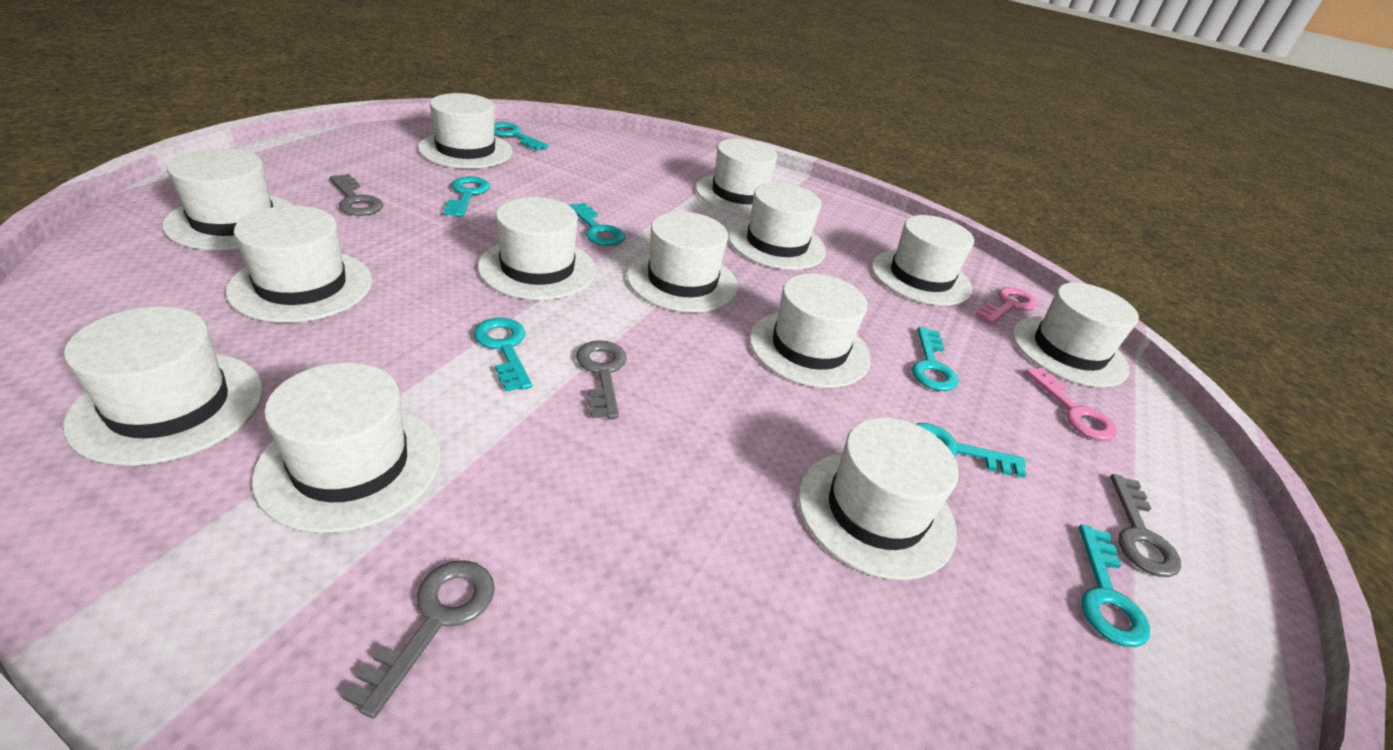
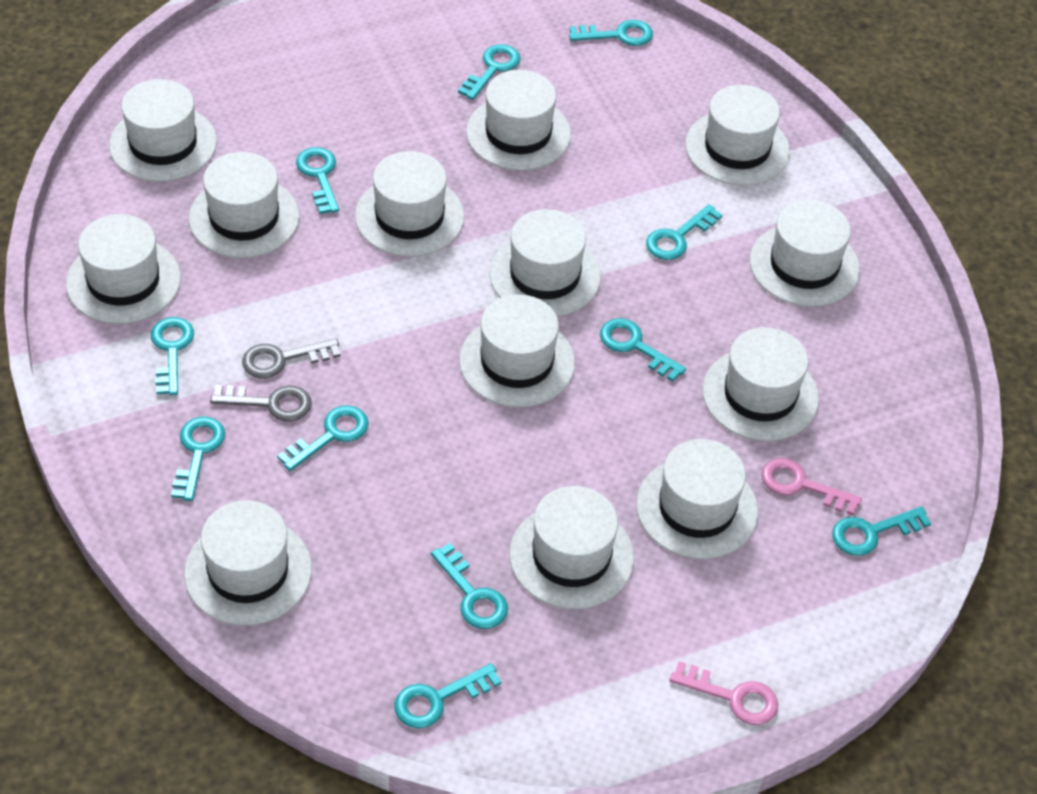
grey key: [330,174,383,216] [342,560,495,719] [576,340,627,419] [1110,474,1181,577] = 4 -> [210,385,312,421] [242,339,341,378] = 2
turquoise key: [444,176,490,217] [474,318,532,391] [494,122,549,150] [569,203,625,246] [912,327,958,391] [916,423,1026,478] [1079,524,1150,647] = 7 -> [151,317,194,395] [171,417,225,501] [277,405,369,471] [296,147,339,214] [395,663,501,728] [431,543,508,629] [458,44,521,100] [569,20,653,46] [600,318,686,382] [646,204,722,260] [832,506,931,556] = 11

